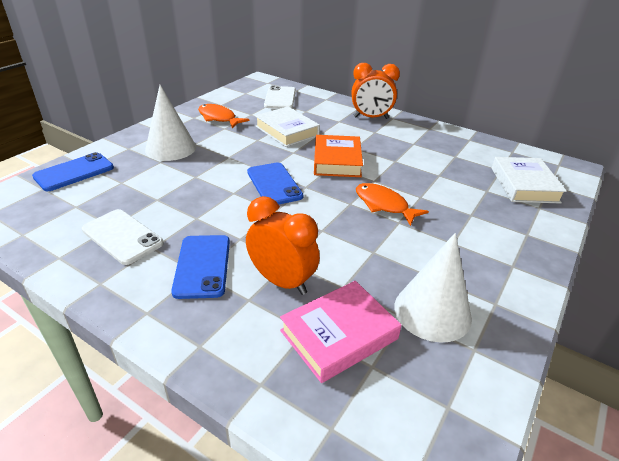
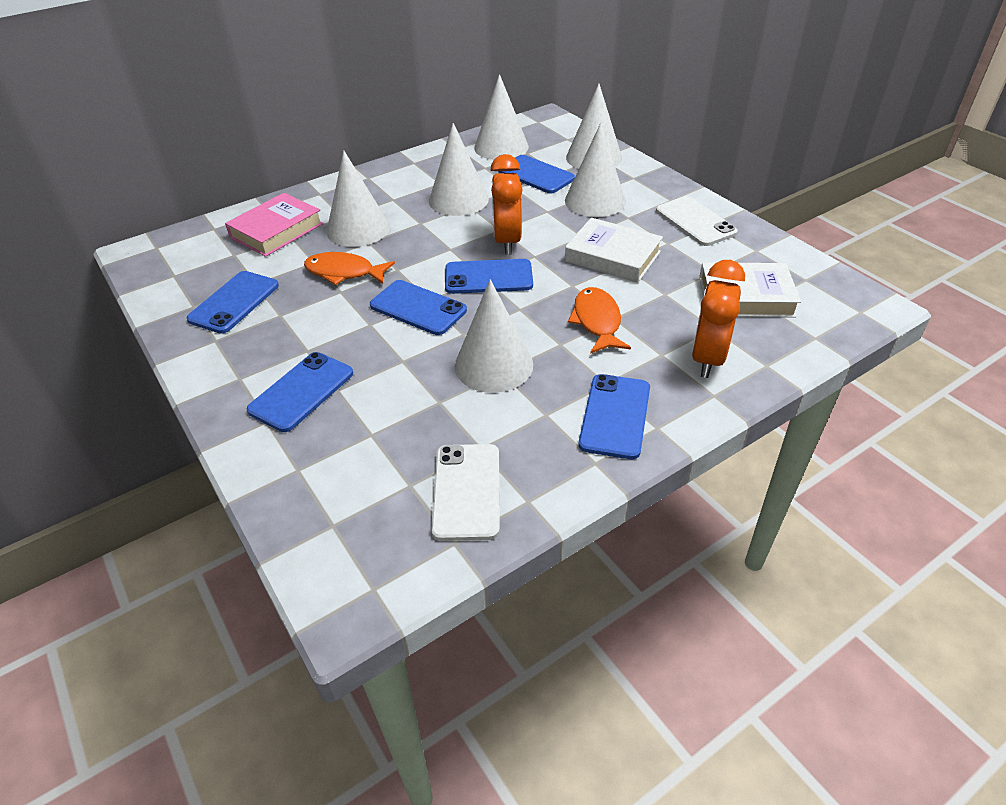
blue phone: [32,152,114,191] [171,235,230,299] [247,163,303,205] = 3 -> [187,271,279,334] [247,352,353,432] [370,280,467,335] [445,259,533,294] [498,155,575,193] [579,374,650,459] = 6
orange book: [314,135,363,177] = 1 -> none = 0
white cone: [145,85,196,161] [394,233,472,343] = 2 -> [327,150,390,247] [429,123,489,216] [455,279,533,393] [474,74,529,160] [565,123,626,217] [566,84,622,169] = 6

